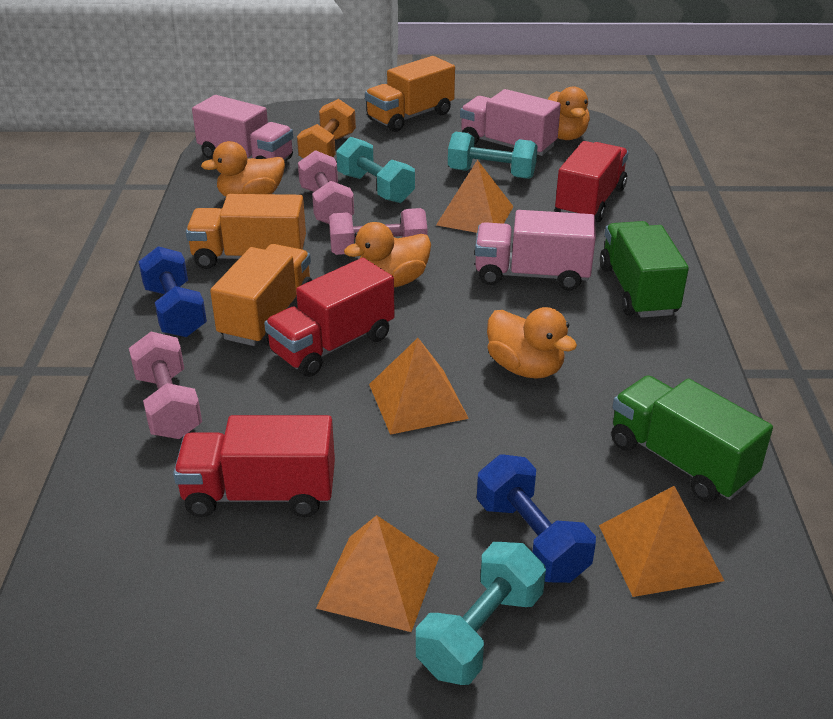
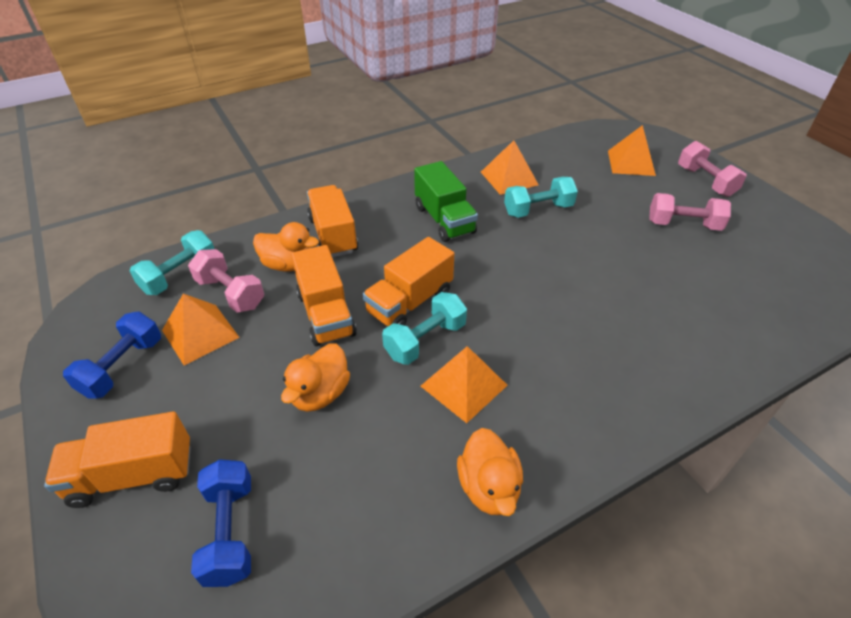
green truck: [600,221,689,318] [611,375,773,502] = 2 -> [414,161,478,242] = 1
orange duck: [201,141,285,197] [344,222,431,288] [487,307,577,379] [547,86,590,140] = 4 -> [253,222,319,272] [281,343,350,412] [457,428,523,516] = 3
orange dumbbell: [297,99,356,159] = 1 -> none = 0
orange truck: [186,194,306,269] [210,244,312,346] [365,56,455,132] = 3 -> [44,411,191,508] [291,245,357,346] [307,185,358,257] [363,237,454,326] = 4
pink truck: [192,95,293,160] [460,89,561,156] [475,210,596,291] = 3 -> none = 0
red truck: [173,415,335,517] [264,258,395,377] [555,141,629,222] = 3 -> none = 0

